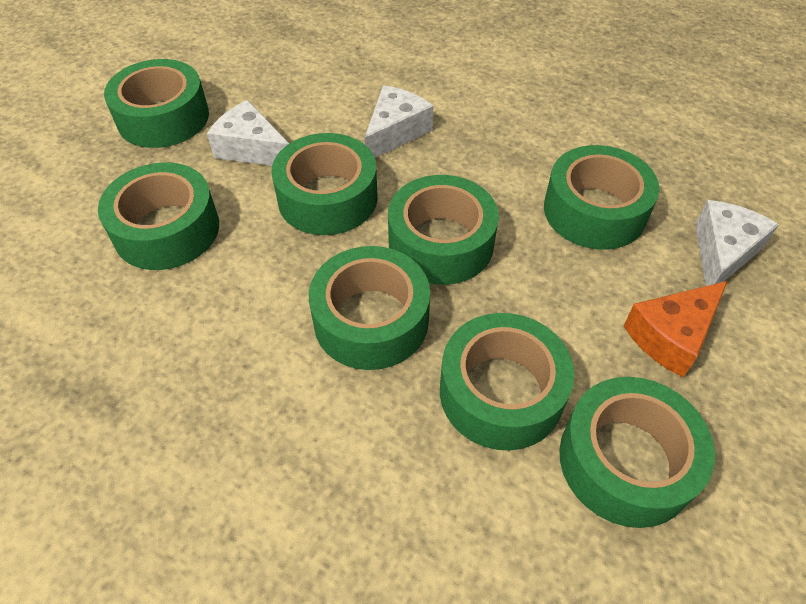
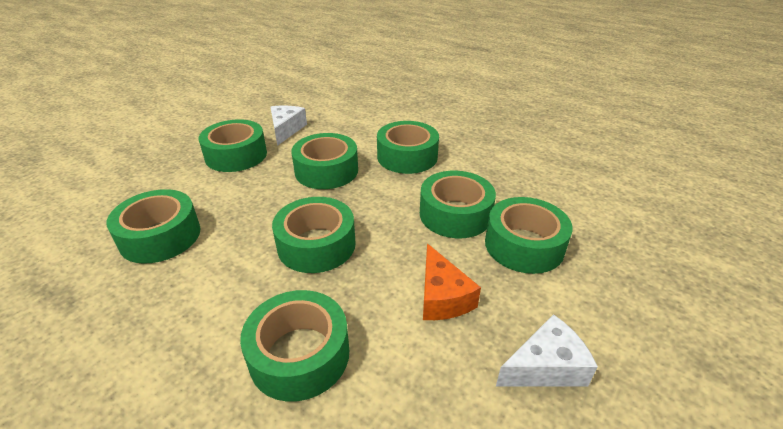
white cheese: [207,100,289,166] [364,85,434,158] [695,200,779,286] = 3 -> [271,105,307,146] [496,314,598,387] = 2

